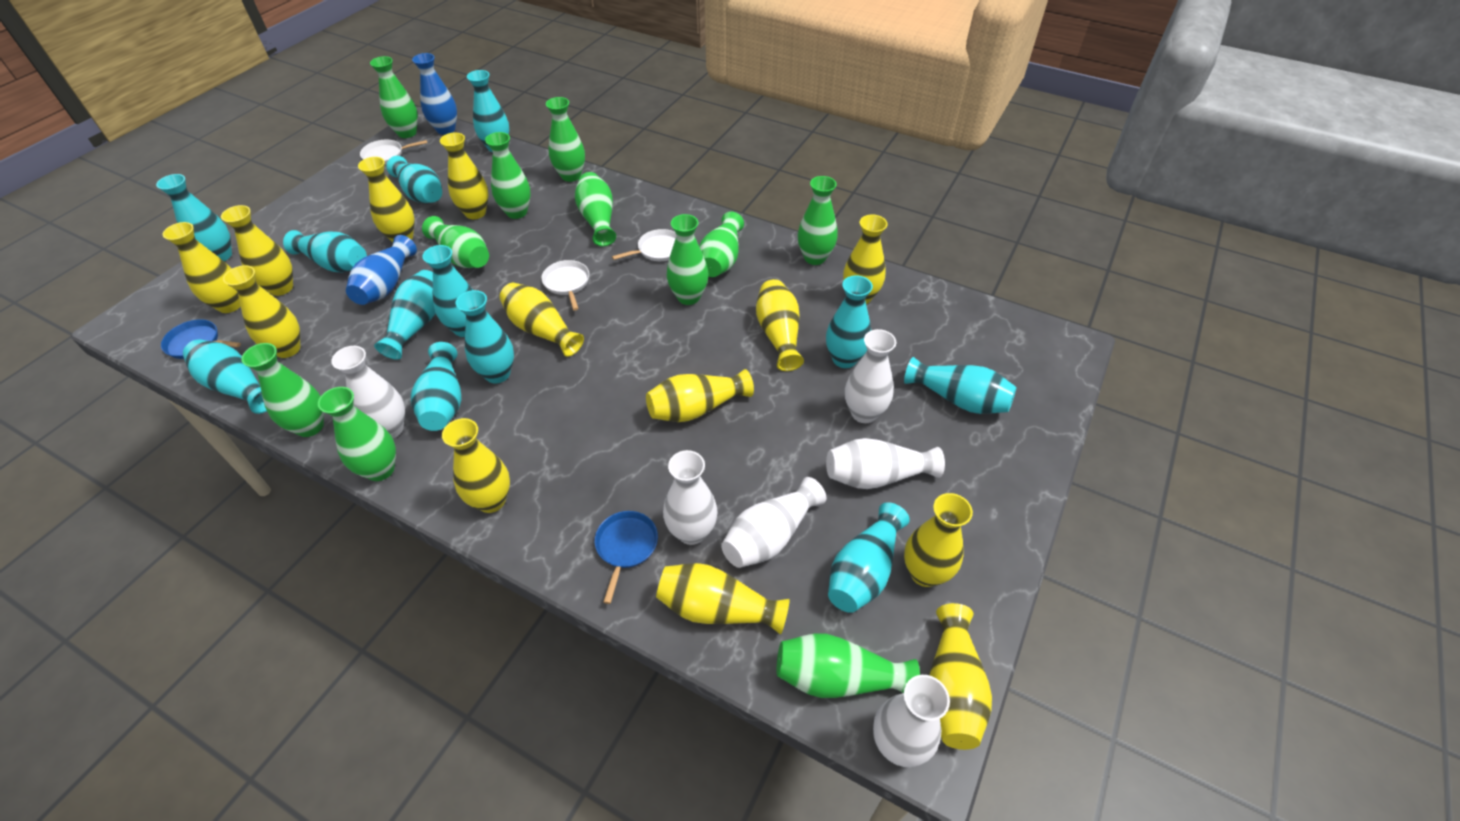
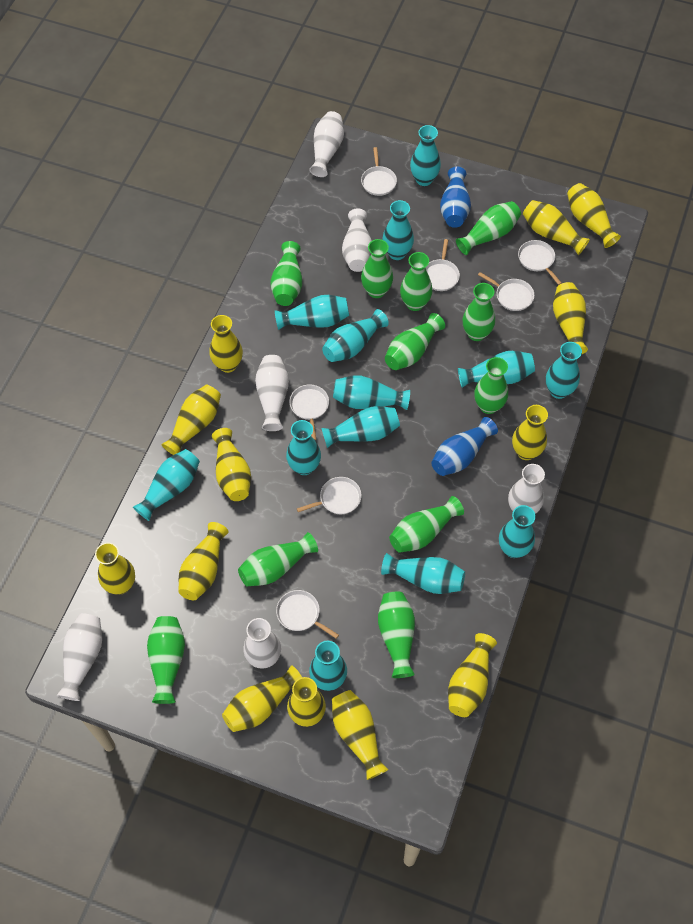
blue pan: [161,319,241,359] [595,511,658,604] = 2 -> none = 0
turquoise vase: [156,174,232,261] [183,339,267,414] [283,230,367,272] [374,270,436,360] [386,156,442,203] [411,342,461,431] [422,245,473,337] [456,290,514,383] [467,70,509,152] [826,275,873,368] [828,502,910,613] [904,357,1016,414] = 12 -> [133,449,200,521] [275,295,349,330] [286,420,321,475] [309,641,347,691] [321,406,400,448] [322,309,389,362] [333,375,410,410] [381,553,465,594] [382,200,414,260] [410,125,441,186] [458,351,535,388] [499,505,536,558] [546,342,582,399] = 13
white pan: [360,140,427,164] [541,260,589,311] [612,229,676,261] = 3 -> [276,590,339,639] [290,384,329,440] [297,477,362,514] [361,147,397,196] [426,239,460,291] [478,272,534,311] [518,240,562,285] = 7

